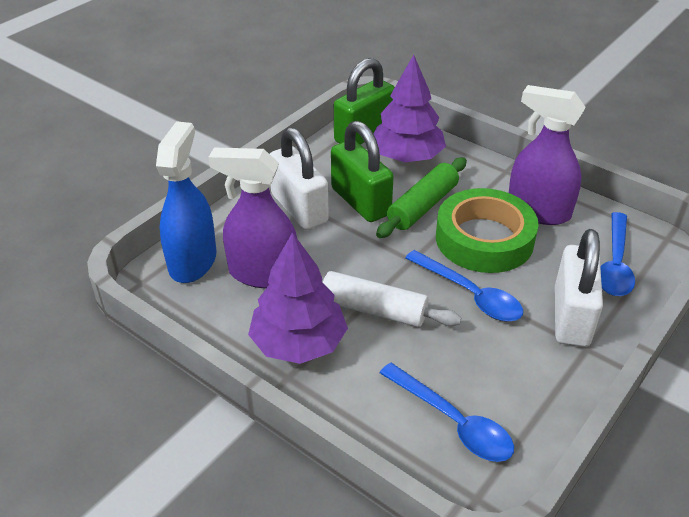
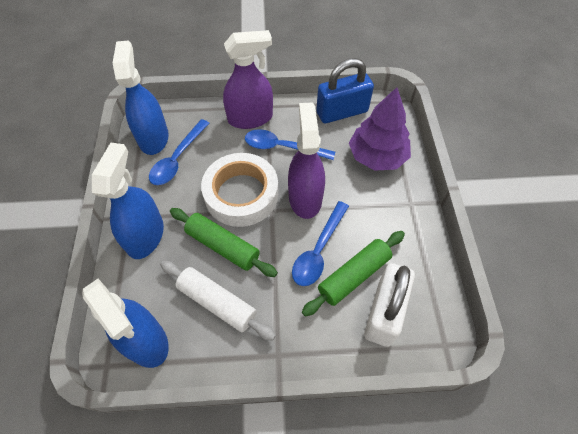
blue padlock: none = 0 -> [316,58,374,124] = 1
blue spray bottle: [156,121,216,283] = 1 -> [82,279,169,368] [92,143,164,259] [113,40,169,155] = 3
green padlock: [331,121,394,222] [334,58,395,145] = 2 -> none = 0
green rolling pin: [376,157,467,238] = 1 -> [170,208,278,277] [302,231,405,317] = 2
green tape: [436,188,538,273] = 1 -> none = 0
purple tree: [248,232,348,364] [373,55,446,162] = 2 -> [349,87,411,171] = 1
white padlock: [270,127,329,230] [555,229,603,347] = 2 -> [364,263,415,347] = 1
white tape: none = 0 -> [201,153,279,227] = 1

